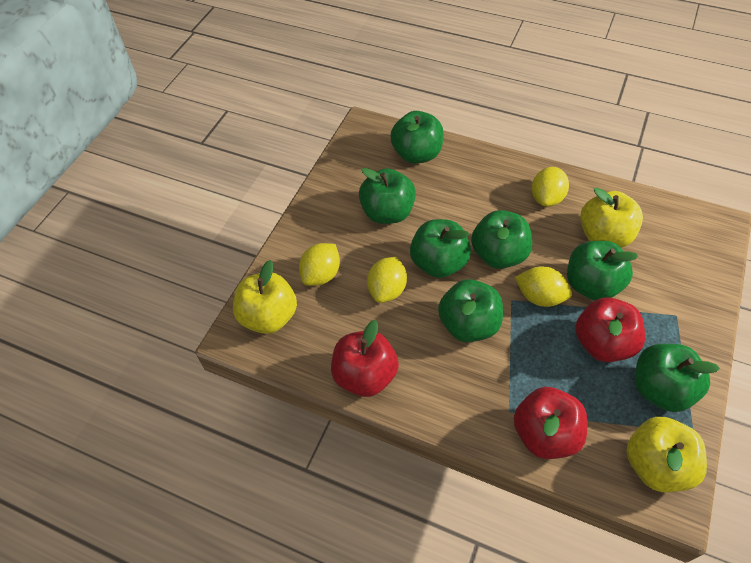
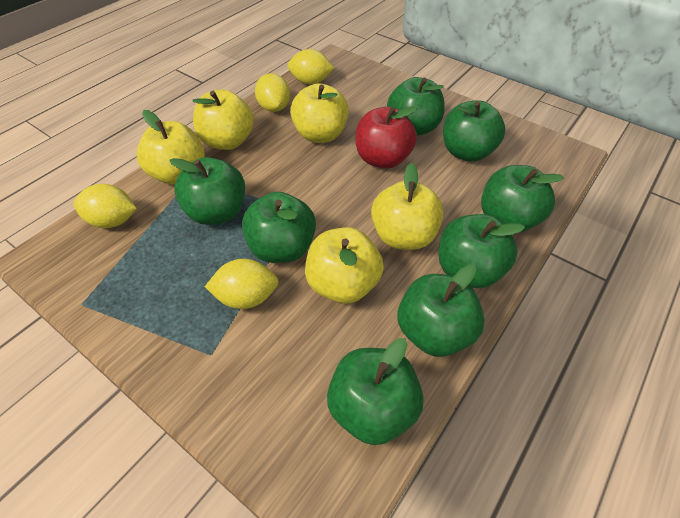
green apple: [359,168,416,224] [390,111,444,164] [410,219,471,278] [438,279,503,342] [471,210,532,269] [567,241,638,300] [635,344,720,412] = 7 -> [169,157,245,225] [242,192,316,263] [327,338,424,445] [387,77,445,136] [398,264,485,357] [439,214,525,288] [443,100,505,162] [481,165,564,232] = 8
red apple: [331,320,399,397] [514,387,587,459] [575,298,645,362] = 3 -> [355,106,417,169] = 1
yellow apple: [233,260,297,334] [580,188,643,248] [626,417,707,492] = 3 -> [137,110,205,185] [193,89,254,150] [290,83,349,143] [305,227,384,303] [371,163,444,250] = 5

